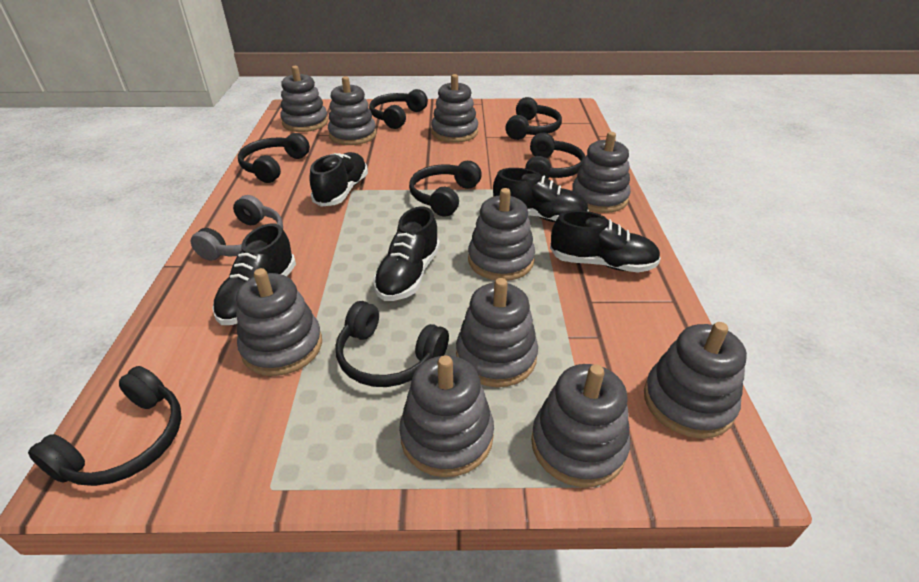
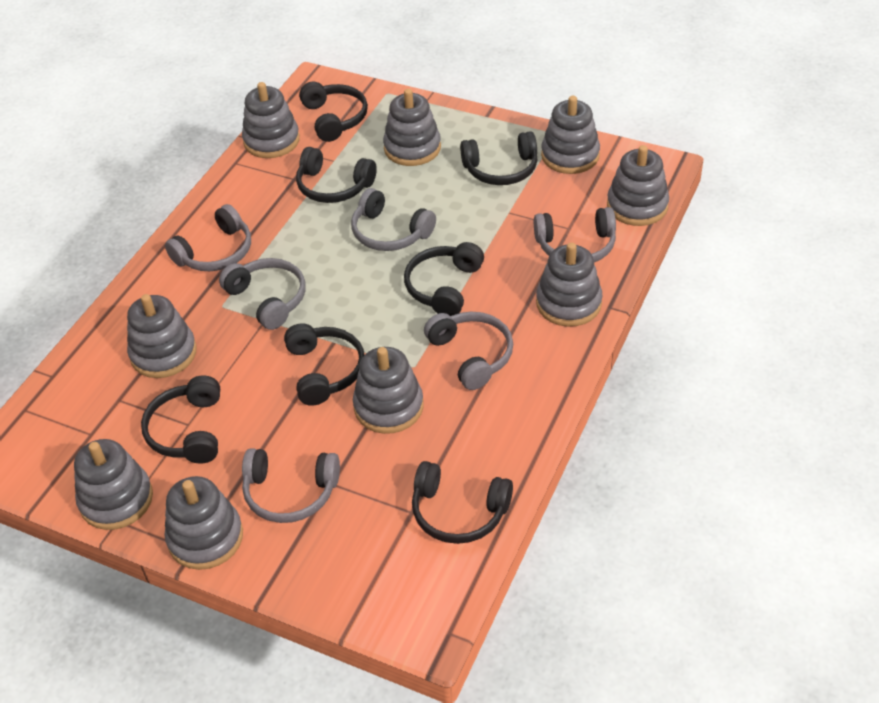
black shoe: [213,223,296,325] [309,152,368,207] [373,206,440,301] [493,168,589,222] [550,210,661,273] = 5 -> none = 0
grey headphones: [191,195,283,261] = 1 -> [165,204,251,271] [219,258,306,330] [242,448,340,523] [351,188,436,251] [424,312,513,390] [534,207,616,262] = 6
grey stacking toy: [236,268,322,376] [280,66,328,132] [328,76,376,145] [399,355,494,477] [431,74,478,143] [456,278,538,387] [468,188,535,281] [531,364,630,487] [572,132,631,213] [644,322,747,439] = 10 -> [74,439,153,530] [127,294,197,378] [164,476,243,570] [242,82,300,158] [353,347,424,434] [383,89,441,166] [536,242,603,327] [541,96,600,174] [607,145,669,226] = 9

